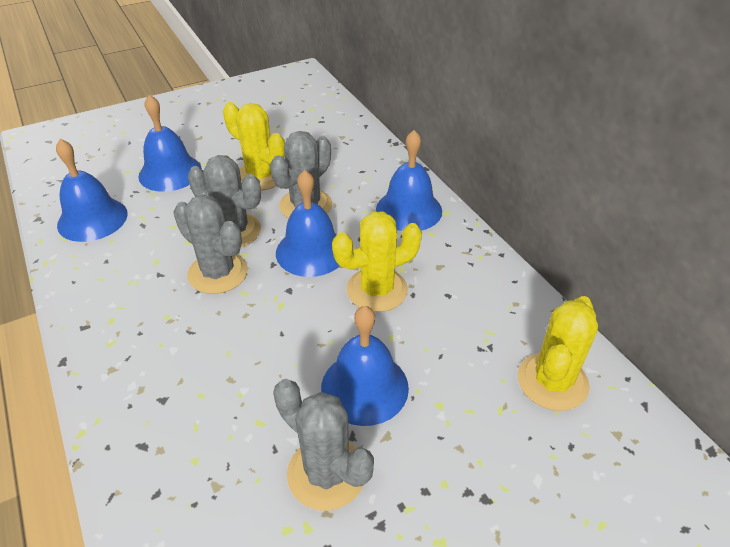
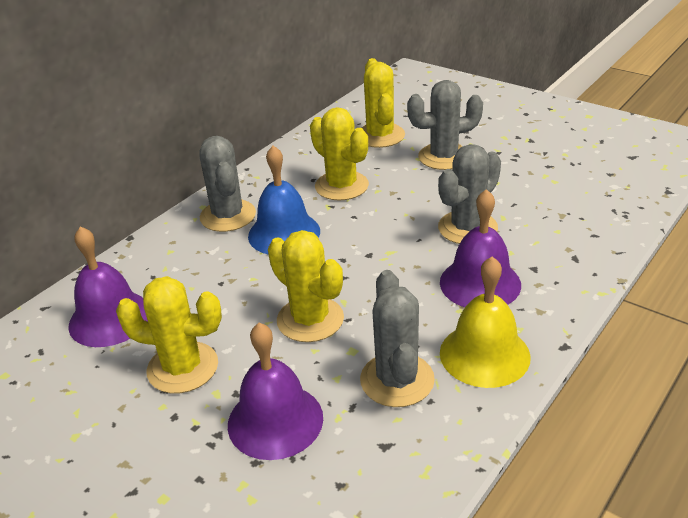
blue bell: [56,139,128,242] [138,95,202,192] [276,170,339,277] [321,306,409,426] [376,130,442,231] = 5 -> [248,146,320,254] = 1
purple bell: none = 0 -> [68,226,148,347] [228,323,323,460] [440,189,521,307] = 3
yellow bell: none = 0 -> [440,256,531,388] = 1
yellow cactus: [223,102,285,191] [332,212,422,312] [518,296,598,411] = 3 -> [116,276,222,393] [268,230,344,342] [310,107,369,201] [362,58,405,148] = 4

